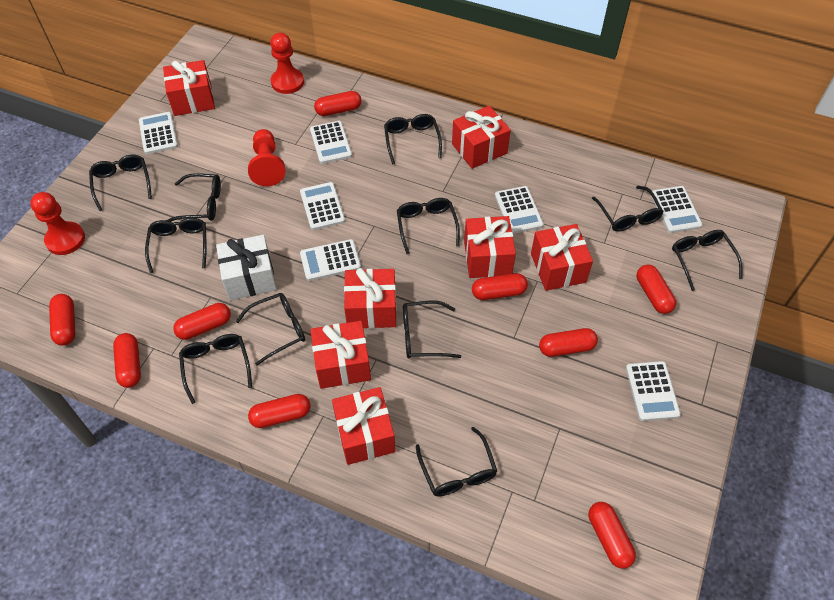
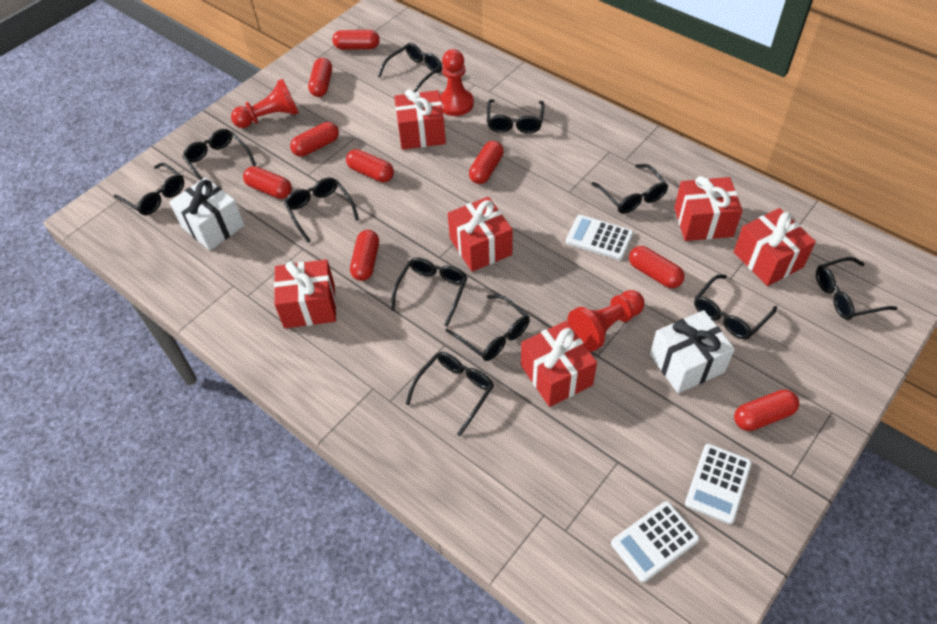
red gift: [163,60,215,116] [311,321,371,389] [332,387,396,465] [344,268,397,328] [452,106,511,169] [464,216,516,278] [531,224,593,291] = 7 -> [274,259,336,328] [394,89,446,150] [448,196,513,272] [521,321,597,407] [674,176,743,241] [734,208,816,286] = 6
white calculator: [139,112,178,154] [300,182,345,230] [300,239,361,281] [310,121,352,164] [495,186,544,234] [626,361,681,421] [652,186,703,233] = 7 -> [566,215,633,260] [611,501,700,583] [685,444,752,524] = 3
white gift: [216,235,277,300] = 1 -> [169,177,245,251] [650,310,735,394] = 2

